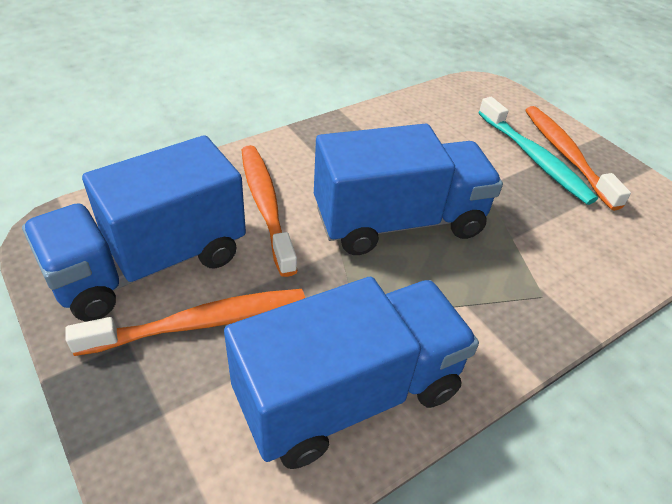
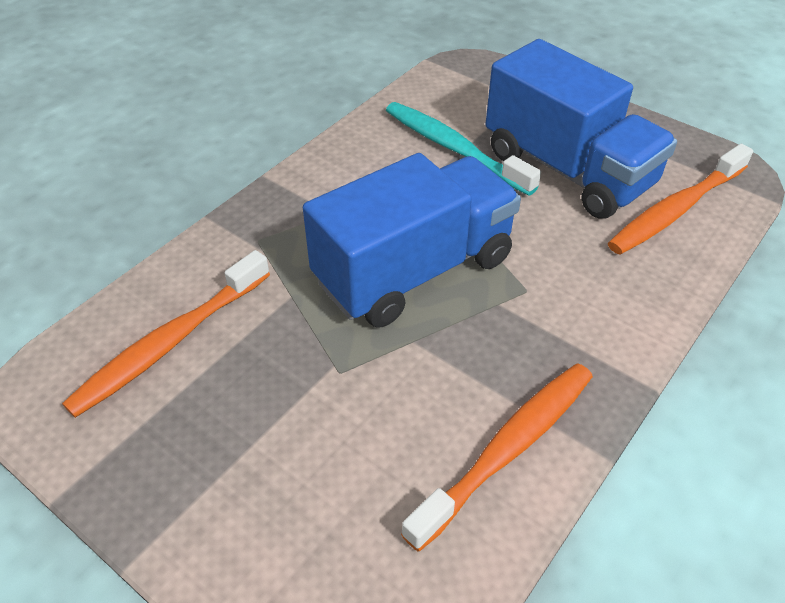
blue truck: [22,135,246,321] [224,277,479,469] [314,124,503,255] = 3 -> [303,153,521,327] [485,39,677,219] = 2

